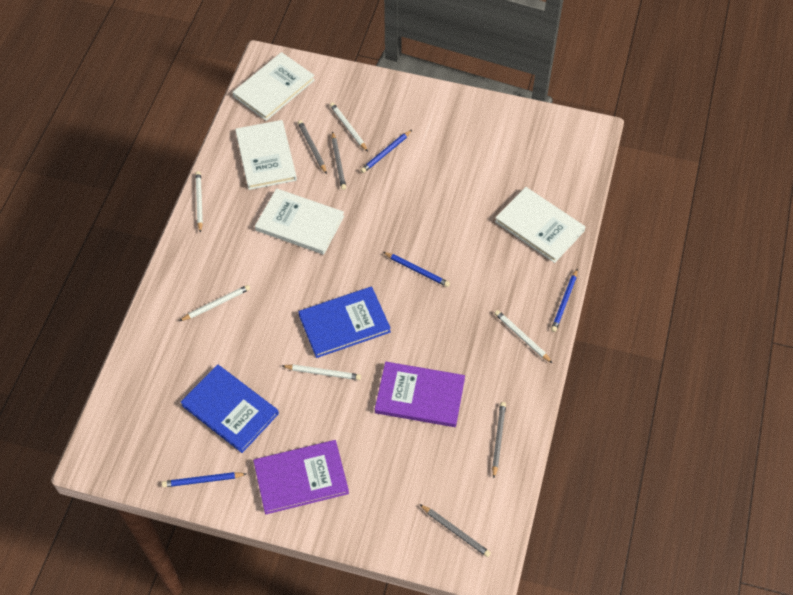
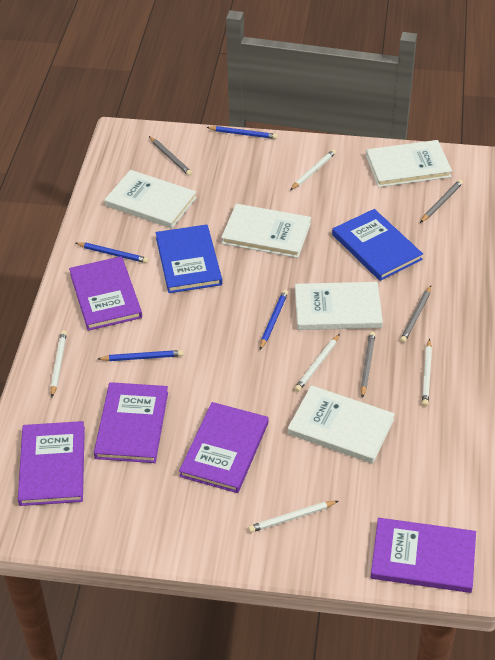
purple book: [253,440,349,514] [375,362,465,427] = 2 -> [18,421,85,506] [69,256,142,331] [94,382,168,463] [179,402,268,493] [371,518,476,593] = 5
white book: [232,52,315,121] [235,120,297,190] [255,188,344,255] [495,187,586,263] = 4 -> [105,170,197,228] [221,204,311,258] [288,385,395,463] [295,282,383,330] [366,140,452,187] = 5

